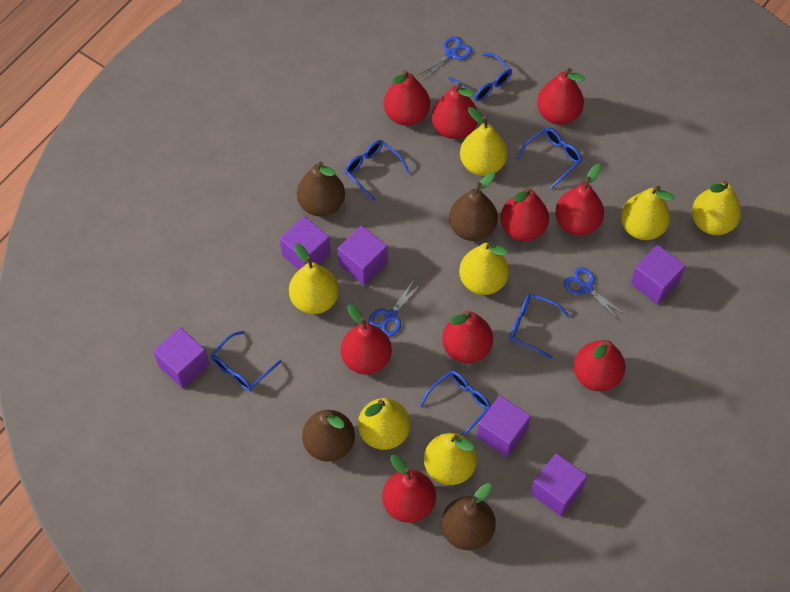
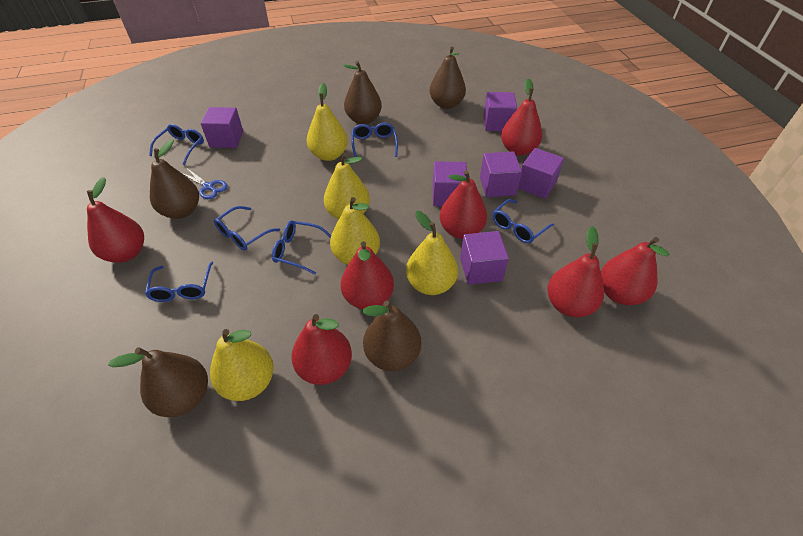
blue scissors: [369,281,422,337] [418,36,472,80] [564,267,625,320] = 3 -> [182,169,228,199] = 1
brown pear: [297,162,345,216] [302,410,355,462] [441,483,496,550] [449,172,498,241] = 4 -> [108,347,208,417] [150,139,199,219] [343,61,382,124] [363,301,421,371] [430,47,466,109] = 5
red pear: [341,305,392,374] [382,455,436,523] [384,70,430,126] [432,83,478,139] [442,311,493,363] [500,187,549,241] [537,68,585,125] [555,164,604,236] [573,340,625,392] = 9 -> [87,177,144,263] [291,314,352,385] [341,241,394,309] [440,170,487,239] [501,78,542,156] [547,226,604,317] [601,237,669,305] = 7
yellow pear: [289,243,339,314] [358,398,410,450] [424,433,477,485] [459,241,509,295] [460,107,507,176] [621,186,674,240] [692,180,741,235] = 7 -> [210,329,274,401] [307,83,348,161] [324,153,370,220] [330,197,380,265] [406,211,458,295] = 5

